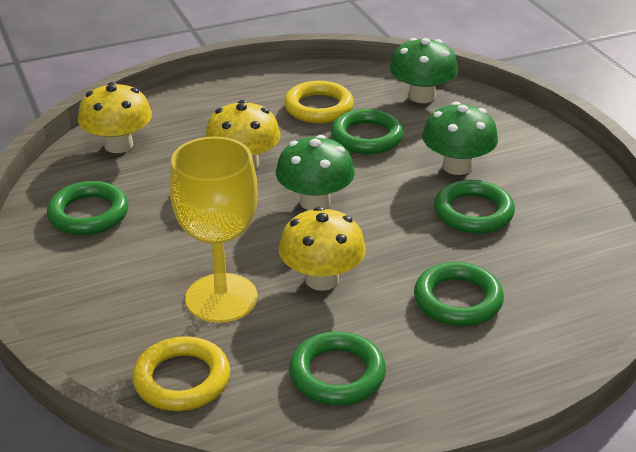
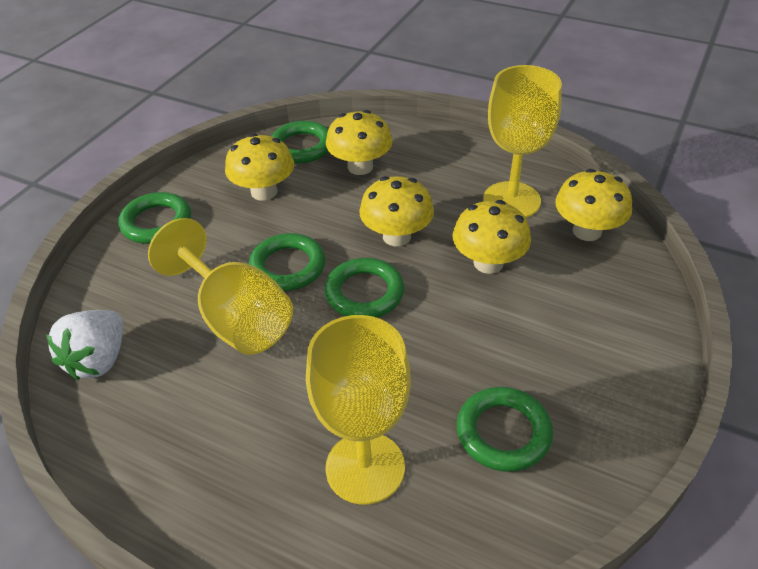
green mushroom: [276,135,355,210] [390,38,458,103] [422,102,498,175] = 3 -> none = 0
white strawberry: none = 0 -> [46,310,123,380] = 1
yellow goblet: [170,137,258,323] = 1 -> [148,218,293,355] [306,315,411,505] [483,65,562,218] = 3
yellow mushroom: [78,82,152,153] [205,100,281,170] [279,206,366,291] = 3 -> [225,133,294,201] [326,110,392,175] [359,176,434,246] [452,200,531,274] [555,169,632,241] = 5
yellow ring: [132,336,230,411] [284,81,354,123] = 2 -> none = 0

